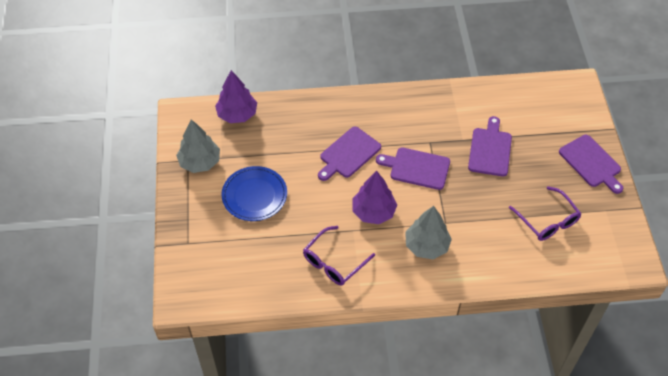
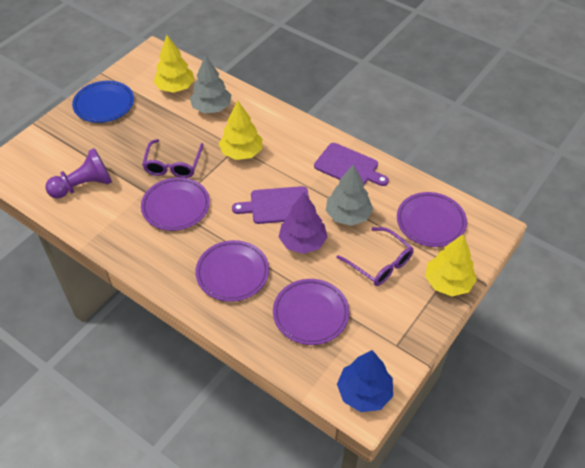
blue tree: none = 0 -> [337,350,393,412] = 1
purple cutting board: [318,127,381,181] [376,147,450,190] [468,116,512,177] [559,135,623,194] = 4 -> [232,186,309,224] [314,143,389,186] = 2
purple pawn: none = 0 -> [45,148,112,199] = 1
purple plate: none = 0 -> [141,177,210,231] [195,240,269,302] [273,279,349,345] [397,192,467,247] = 4
purple tree: [215,70,257,123] [352,171,397,224] = 2 -> [279,192,328,254] = 1
yellow tree: none = 0 -> [154,35,195,93] [219,100,262,160] [425,234,477,296] = 3

